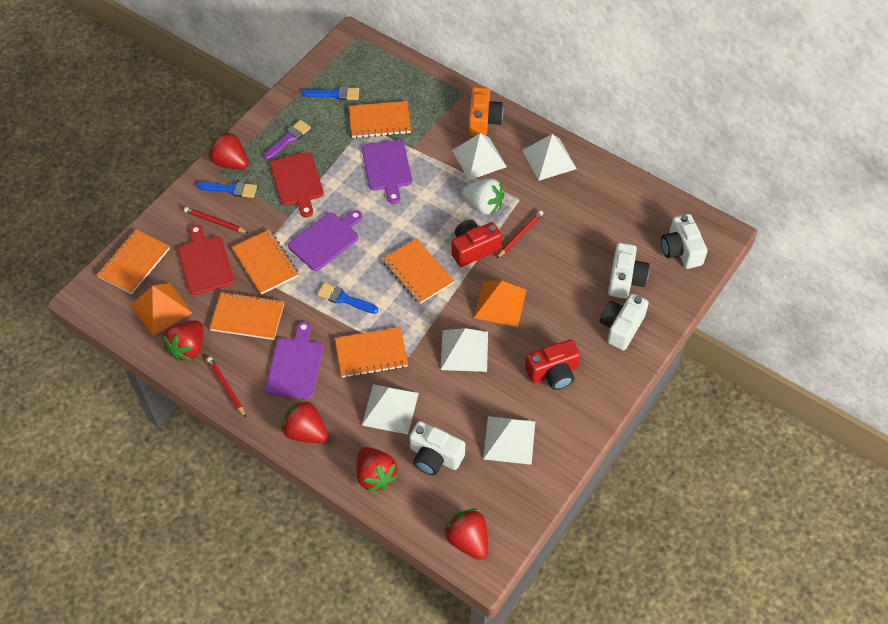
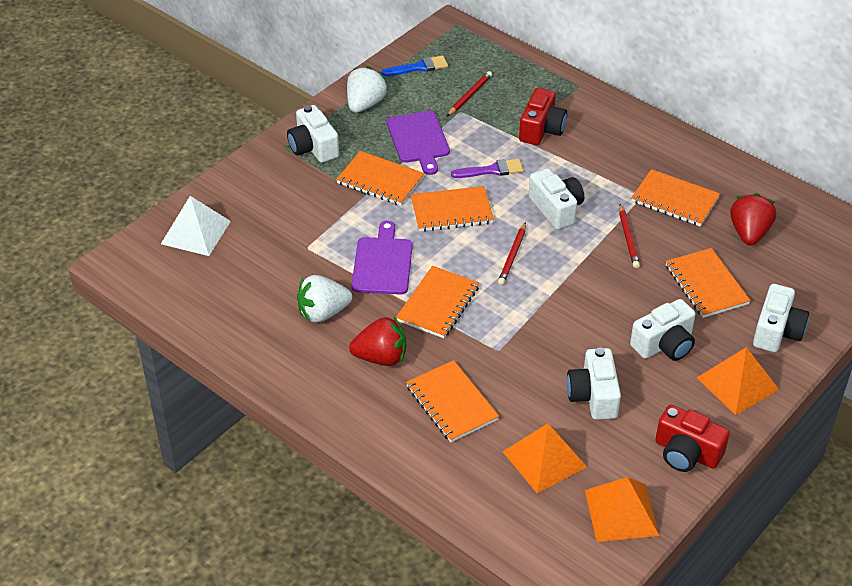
blue brush: [196,182,257,198] [302,86,359,100] [317,283,378,314] = 3 -> [381,56,448,76] = 1
orange camera: [468,87,504,136] = 1 -> none = 0
orange pyramid: [131,283,192,336] [474,281,527,327] = 2 -> [502,423,587,494] [585,477,659,542] [697,347,779,415] = 3
purple cutting board: [265,321,323,399] [288,210,363,271] [362,139,412,204] = 3 -> [351,221,413,295] [387,111,450,175] = 2
red cutting board: [178,225,234,295] [270,152,324,218] = 2 -> none = 0
red strawberry: [163,321,203,361] [208,131,249,169] [281,399,328,443] [356,447,398,492] [444,509,488,560] = 5 -> [349,317,406,366] [730,193,776,245] = 2
white camera: [409,421,465,475] [600,294,649,350] [608,243,649,299] [661,214,708,269] = 4 -> [287,105,339,163] [529,168,584,230] [567,347,621,420] [630,299,696,361] [753,284,809,352] = 5
white pyramid: [362,384,419,434] [441,328,488,372] [452,133,507,180] [483,416,535,465] [522,134,577,181] = 5 -> [161,196,231,256] = 1
white strawberry: [462,178,504,215] = 1 -> [297,275,352,323] [347,66,388,113] = 2

